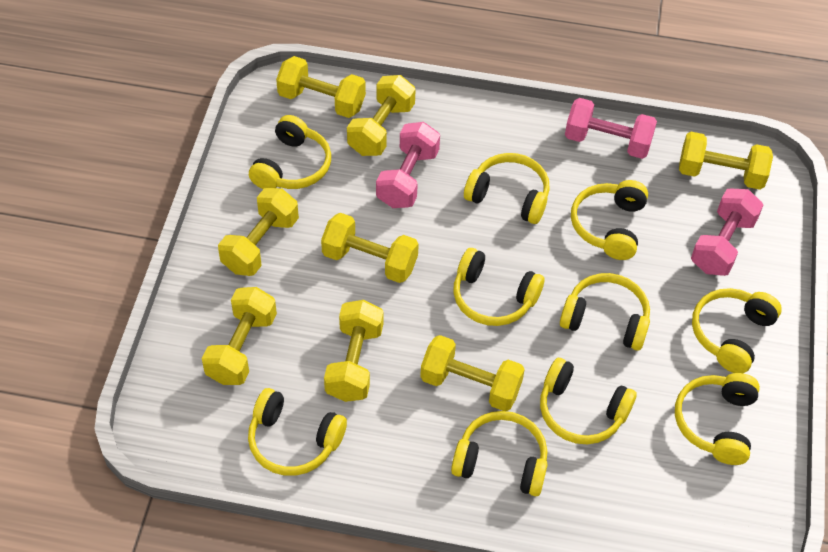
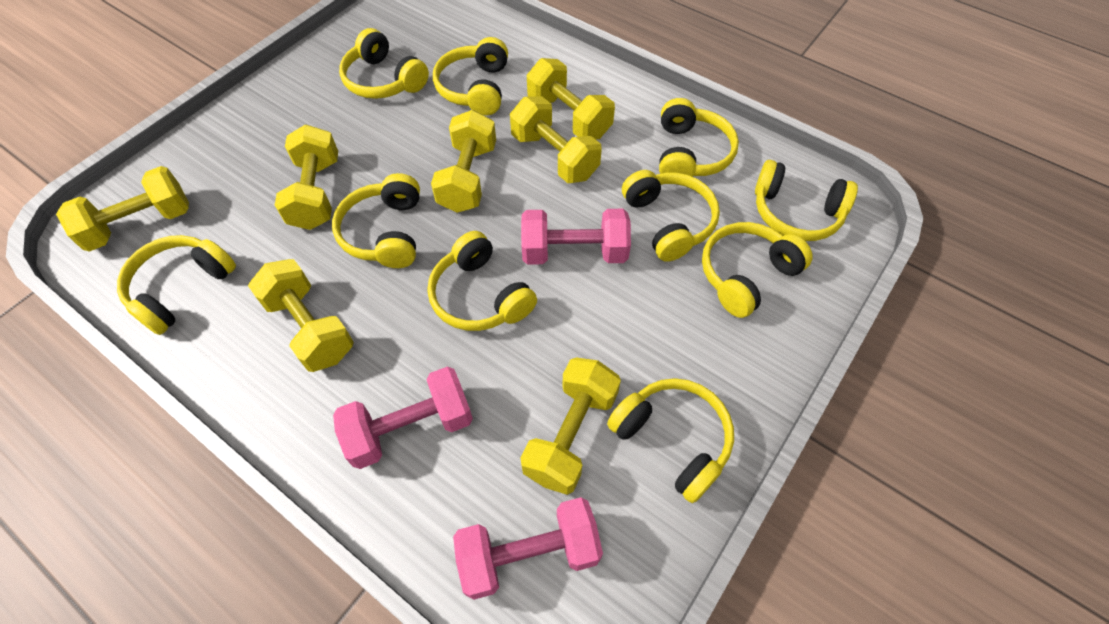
yellow dumbbell: [201,287,277,385] [218,188,299,276] [276,56,366,118] [321,213,419,283] [324,300,383,402] [347,75,416,156] [420,335,525,411] [679,132,773,190] = 8 -> [56,166,189,252] [248,259,354,372] [275,125,338,230] [431,110,496,213] [510,97,602,183] [520,357,621,495] [527,58,615,139] = 7

